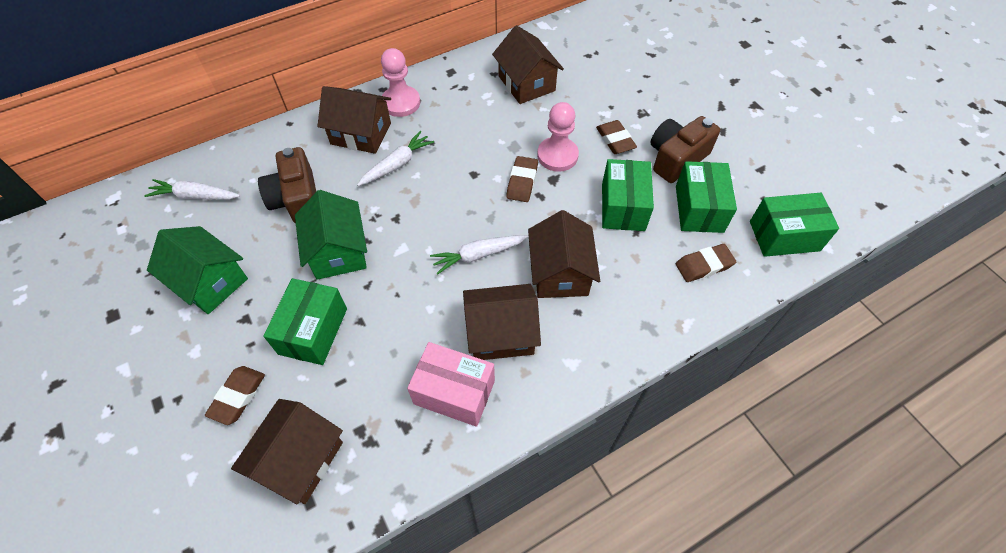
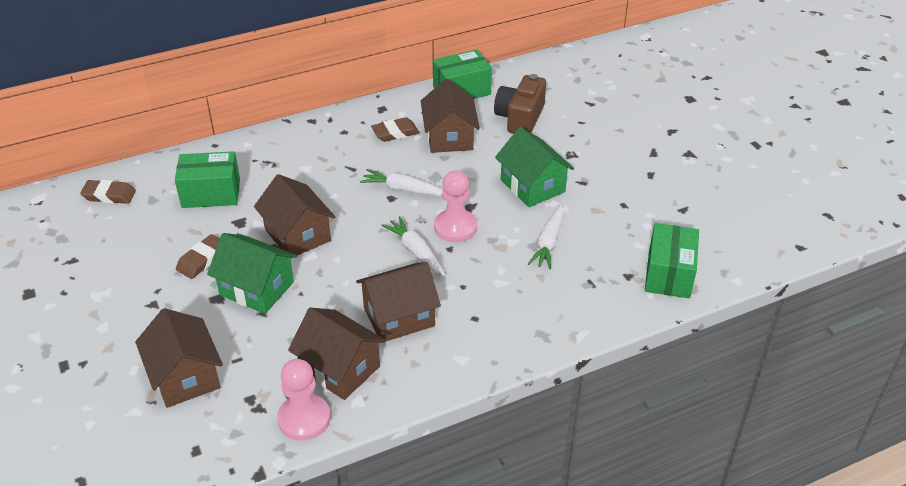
brown camera: [258,147,316,224] [651,116,720,183] = 2 -> [494,74,546,134] = 1
brown eraser: [205,366,265,425] [506,156,538,202] [596,120,637,154] [676,244,736,282] = 4 -> [80,180,136,204] [176,234,220,279] [371,117,420,142] = 3
green box: [263,278,347,365] [602,159,654,231] [676,161,737,233] [750,193,839,257] = 4 -> [175,151,240,208] [433,50,492,99] [645,223,699,298] = 3
pink box: [407,342,495,427] = 1 -> none = 0

